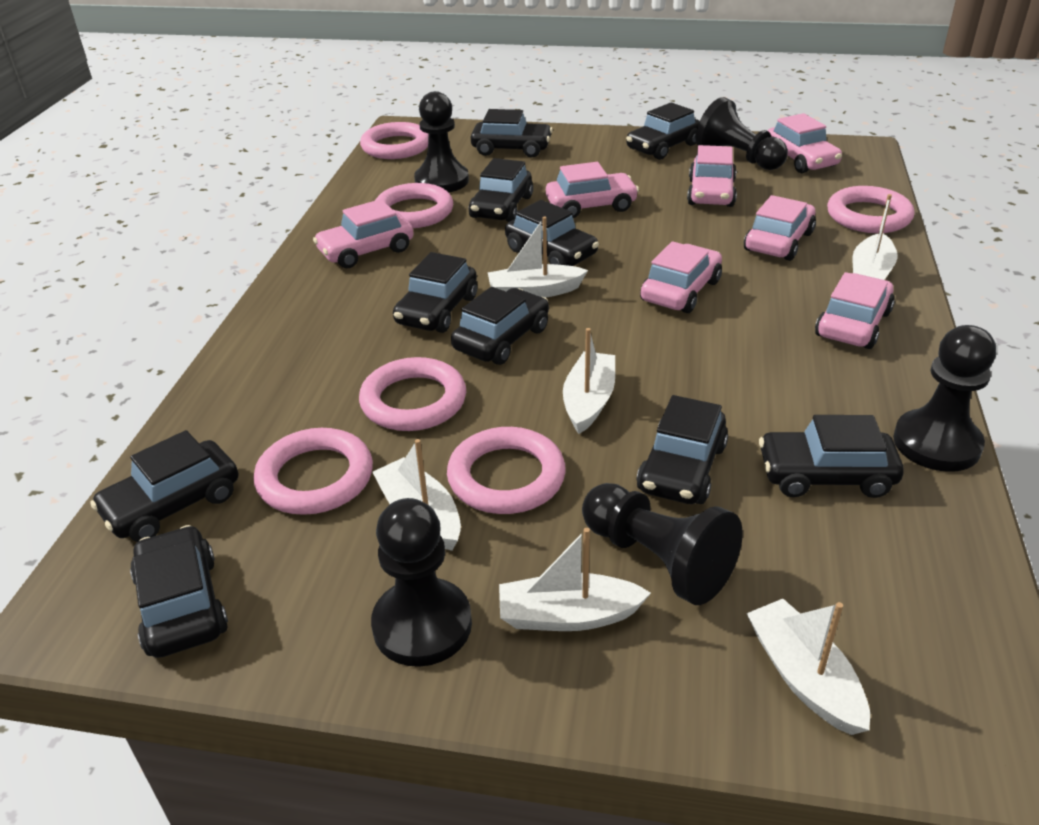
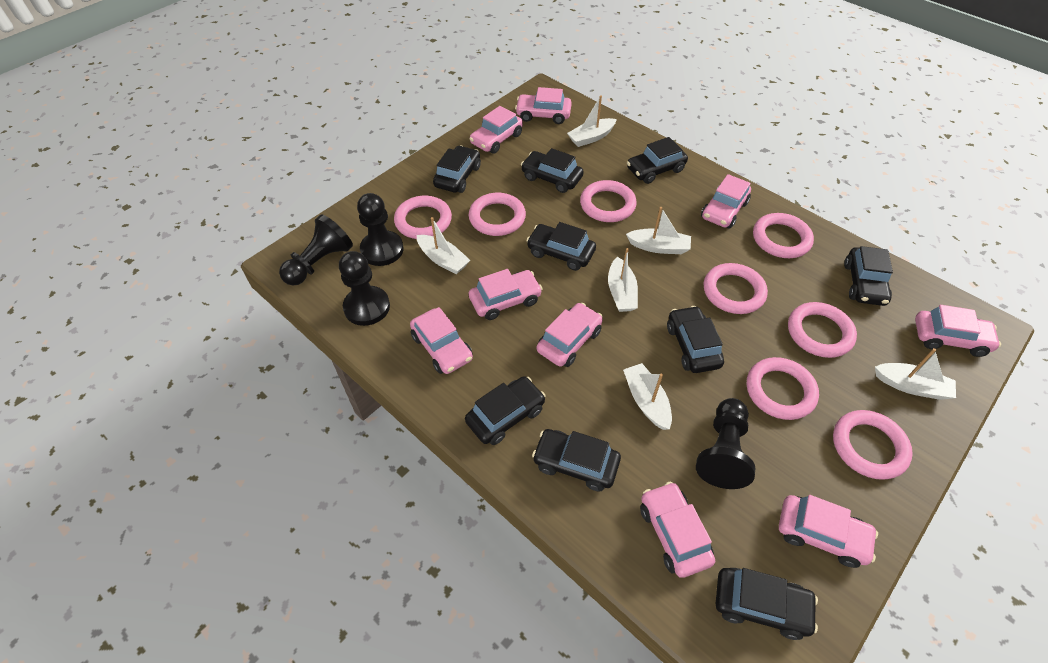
black car: [90,430,239,542] [130,525,228,658] [393,252,478,333] [451,287,549,365] [469,158,533,222] [471,109,553,157] [505,200,599,266] [626,102,699,160] [636,395,728,504] [759,415,904,498] = 10 -> [433,145,481,193] [465,376,546,445] [521,148,584,193] [526,222,596,271] [532,429,621,492] [627,137,688,184] [667,306,724,373] [716,568,818,640] [844,246,893,306] = 9
black pawn: [371,498,472,667] [414,91,469,192] [582,483,743,605] [695,97,788,170] [893,325,996,472] = 5 -> [279,214,353,286] [339,251,390,326] [357,193,404,266] [696,398,755,489] = 4
pink car: [313,199,414,268] [546,162,639,218] [640,241,722,313] [687,145,737,207] [744,195,816,261] [768,113,842,173] [815,272,895,349] = 7 -> [410,307,473,374] [469,106,523,154] [469,269,543,320] [515,87,572,124] [537,303,603,367] [640,481,715,578] [701,174,751,228] [779,495,878,568] [915,305,1001,357] = 9
pink ring: [254,428,373,515] [359,357,466,431] [360,122,429,159] [375,183,453,228] [447,427,566,514] [827,186,914,233] = 6 -> [394,196,452,239] [469,193,526,236] [580,180,637,222] [704,263,768,314] [747,357,819,420] [753,213,814,258] [788,302,857,358] [833,410,913,480] = 8

